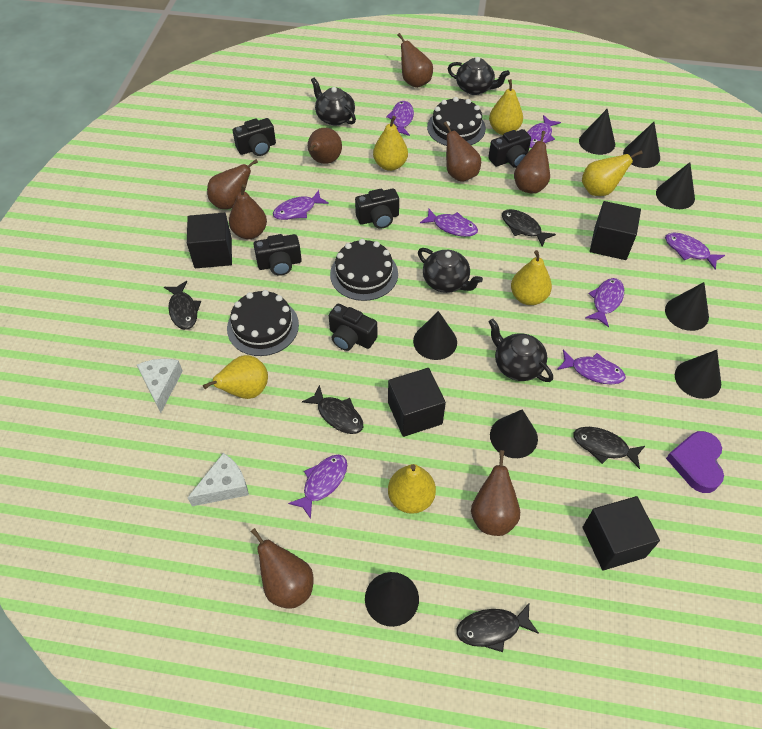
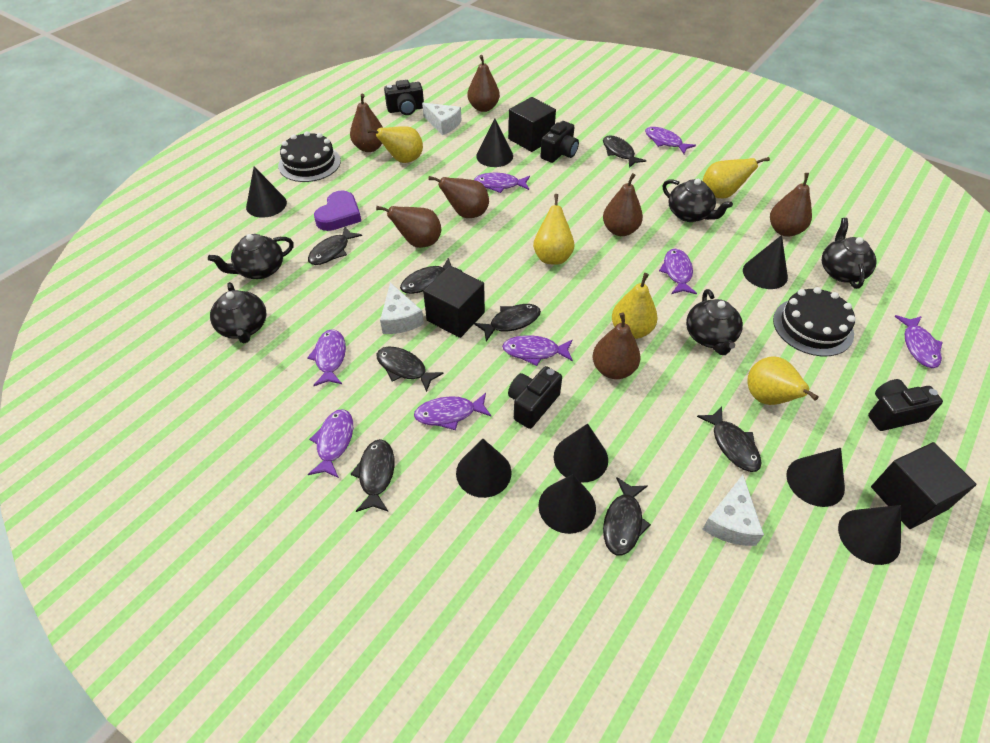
black cake: [227,290,299,356] [330,239,398,301] [427,97,486,146] = 3 -> [278,131,341,182] [773,287,856,356] = 2
black camera: [233,118,276,156] [253,234,302,276] [329,304,377,351] [355,188,399,229] [488,129,531,168] = 5 -> [384,80,424,115] [508,366,562,429] [540,121,579,163] [868,379,943,431] = 4
black cube: [187,213,232,268] [388,368,446,437] [583,496,660,570] [590,201,641,260] = 4 -> [423,266,485,338] [508,97,556,152] [871,442,977,529] = 3
black fish: [164,281,201,330] [302,385,363,434] [456,603,539,652] [502,209,556,247] [573,427,645,469] = 5 -> [308,226,362,265] [351,439,394,512] [377,347,444,392] [400,258,462,294] [474,304,541,341] [603,135,646,168] [603,477,651,556] [697,406,761,472] = 8
black teapot: [311,78,356,125] [418,248,483,293] [448,57,510,95] [488,319,553,382] = 4 -> [208,234,294,279] [210,282,266,343] [663,179,733,222] [686,289,743,355] [822,218,877,289] = 5
brown pear: [207,159,258,209] [229,184,267,239] [251,528,313,608] [308,128,342,164] [397,33,433,88] [443,122,481,182] [471,450,520,536] [514,131,550,194] = 8 -> [350,94,383,152] [376,206,441,248] [428,176,489,218] [468,55,500,112] [593,312,640,379] [603,173,643,236] [770,173,812,236] = 7
white cheese: [137,359,183,413] [187,453,249,506] = 2 -> [380,283,424,334] [422,103,461,135] [702,475,764,546] = 3
yellow pear: [203,355,268,399] [373,116,408,171] [388,464,436,514] [489,79,523,135] [511,250,552,305] [582,150,643,196] = 6 -> [367,126,423,163] [533,194,574,264] [612,273,658,339] [703,157,770,198] [747,356,819,405] = 5

